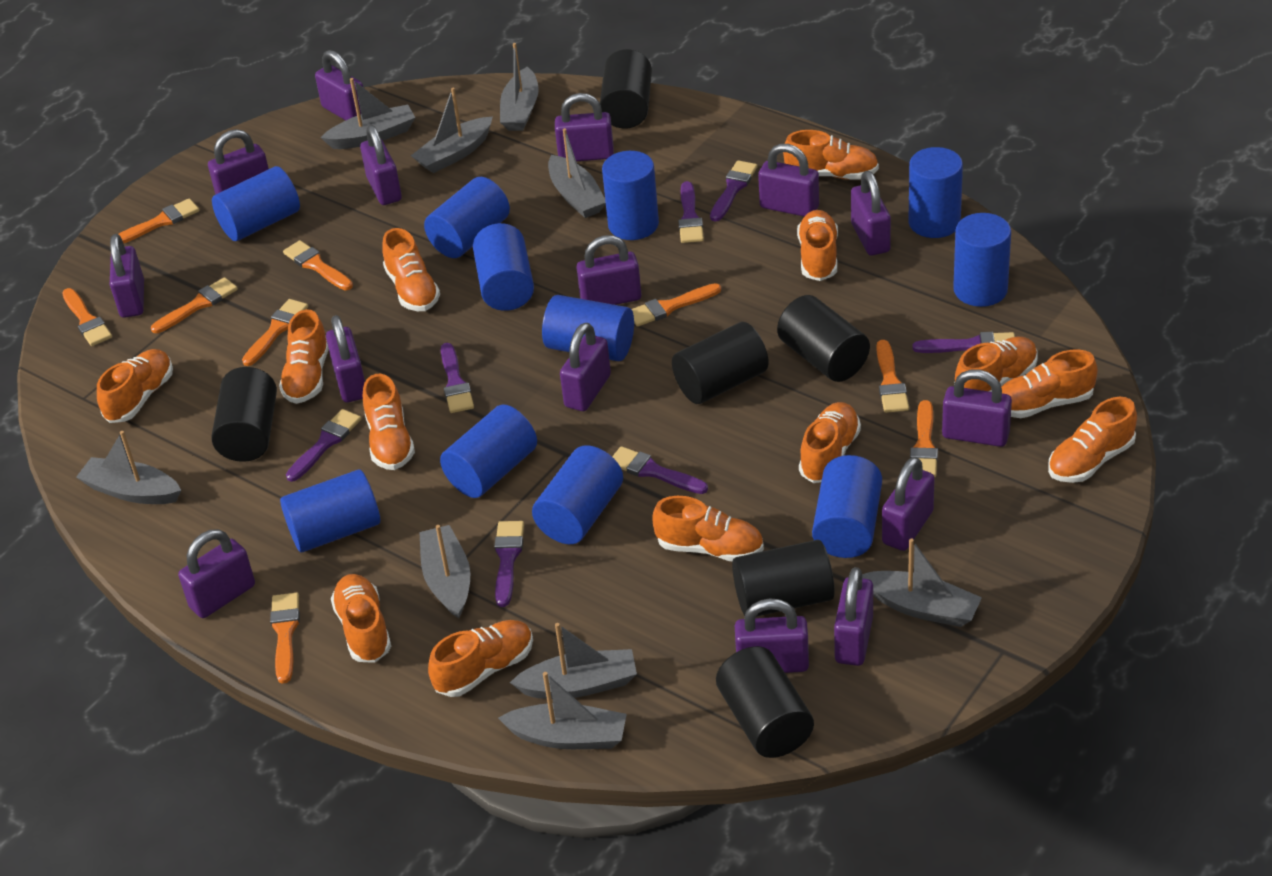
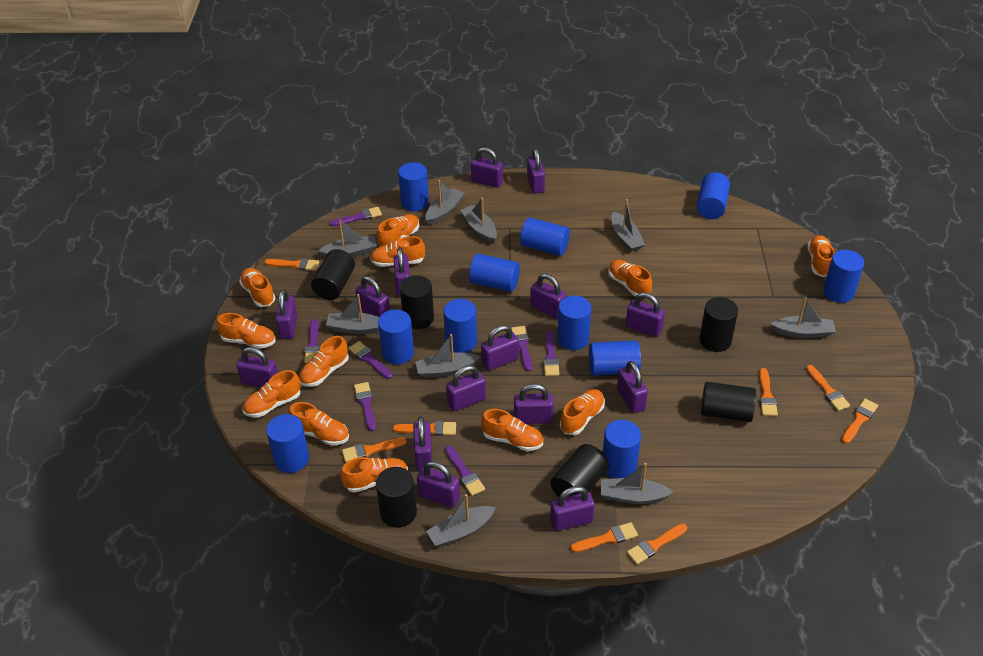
orange brush: [62,288,112,346] [118,198,199,244] [151,277,238,333] [242,299,308,366] [270,593,300,683] [283,240,353,290] [632,283,721,327] [876,340,909,413] [910,400,938,477] = 9 -> [264,258,319,271] [342,438,407,462] [393,421,456,436] [570,522,638,552] [627,524,687,564] [759,368,778,416] [806,365,850,411] [842,399,878,444] = 8
orange shoe: [97,349,173,423] [279,309,329,404] [331,574,391,663] [363,374,415,470] [382,228,440,311] [428,620,533,697] [653,496,764,562] [783,130,879,180] [797,210,838,281] [799,402,861,483] [954,337,1038,392] [1001,349,1098,418] [1048,397,1137,483] = 13 -> [217,313,276,349] [239,268,275,307] [243,370,301,417] [289,402,349,446] [299,336,349,387] [341,457,408,493] [370,236,425,267] [377,214,419,247] [481,409,543,451] [560,389,605,435] [608,260,652,297] [808,235,835,277] = 12

